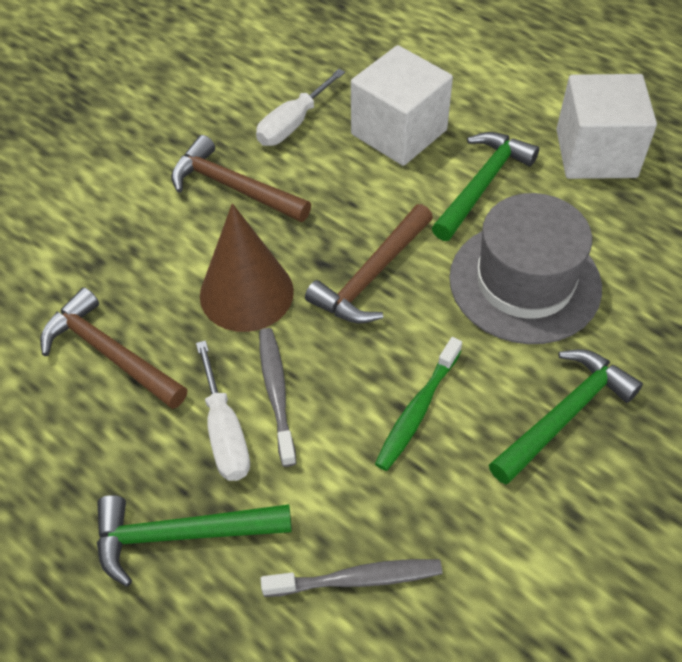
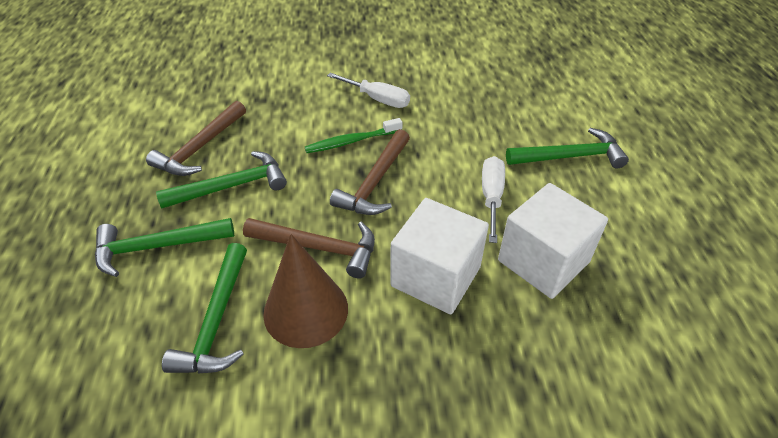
green hammer: [97,495,292,587] [432,132,539,241] [489,349,643,484] = 3 -> [95,218,234,277] [156,151,287,209] [162,243,247,374] [506,128,629,168] = 4
grey hat: [449,193,602,344] = 1 -> none = 0
grey toothbrush: [259,328,296,467] [261,559,442,597] = 2 -> none = 0

